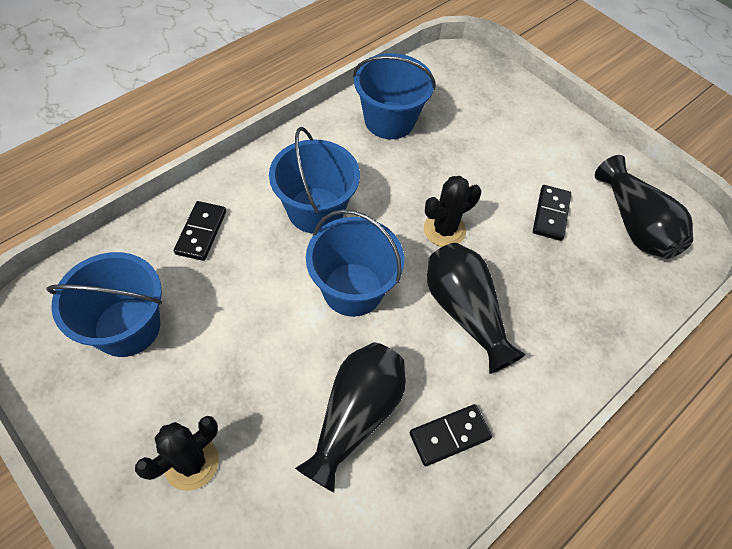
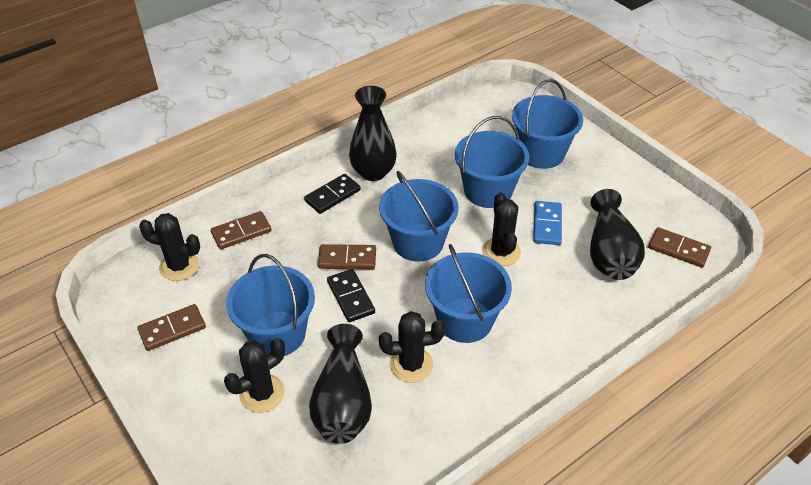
black cactus: [135,416,219,491] [424,176,481,247] = 2 -> [139,213,200,281] [224,338,285,413] [379,311,445,383] [482,193,521,266] = 4
black domino: [174,201,226,261] [409,404,492,466] [533,185,571,241] = 3 -> [304,174,361,214] [327,269,375,322] = 2
blue bucket: [46,252,162,357] [269,127,360,233] [306,209,404,317] [353,53,436,139] = 4 -> [226,254,315,356] [379,171,458,262] [425,244,512,343] [455,116,529,208] [512,79,583,169] = 5
blue domino: none = 0 -> [533,201,562,245] = 1
brown domino: none = 0 -> [138,304,206,351] [211,211,271,249] [318,244,376,269] [648,227,711,268] = 4

